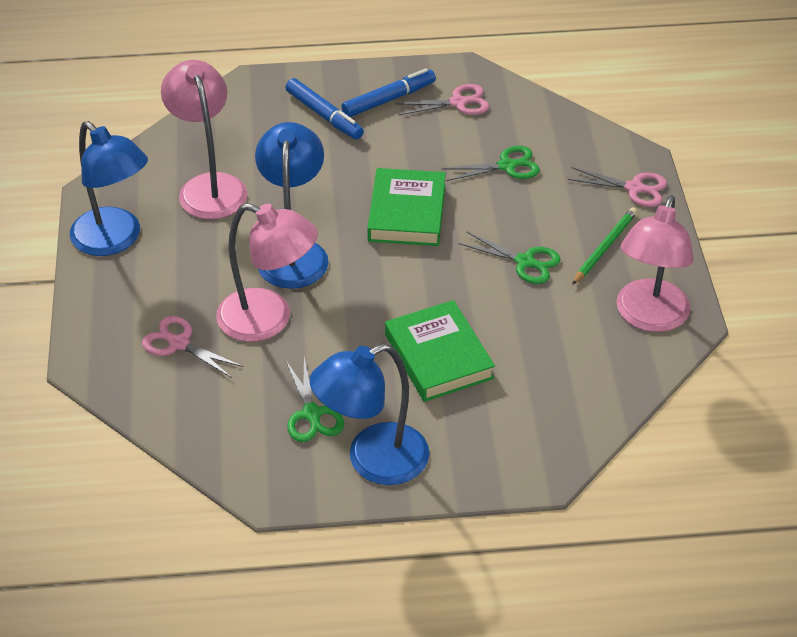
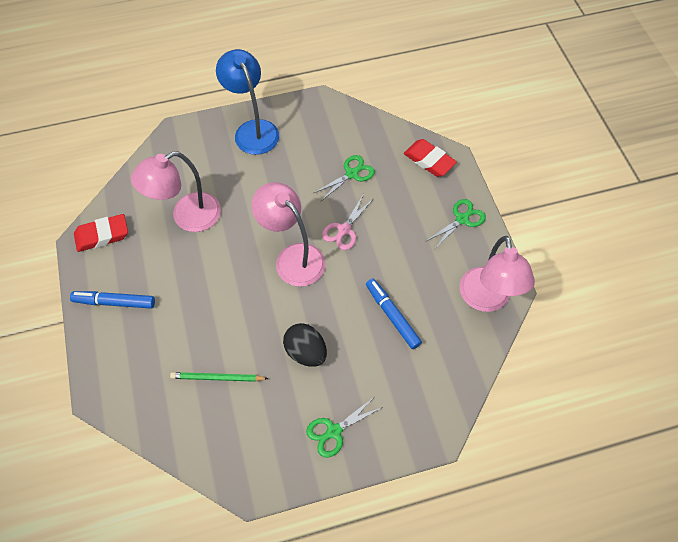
black egg: none = 0 -> [283,323,327,367] = 1
blue lamp: [70,121,148,256] [255,122,329,289] [309,344,429,485] = 3 -> [216,49,279,155] = 1
green book: [367,168,446,246] [385,300,495,402] = 2 -> none = 0
pink scissors: [142,316,244,378] [395,84,489,115] [568,167,667,207] = 3 -> [322,195,374,250] = 1
red eraser: none = 0 -> [74,214,128,252] [404,139,457,177] = 2

